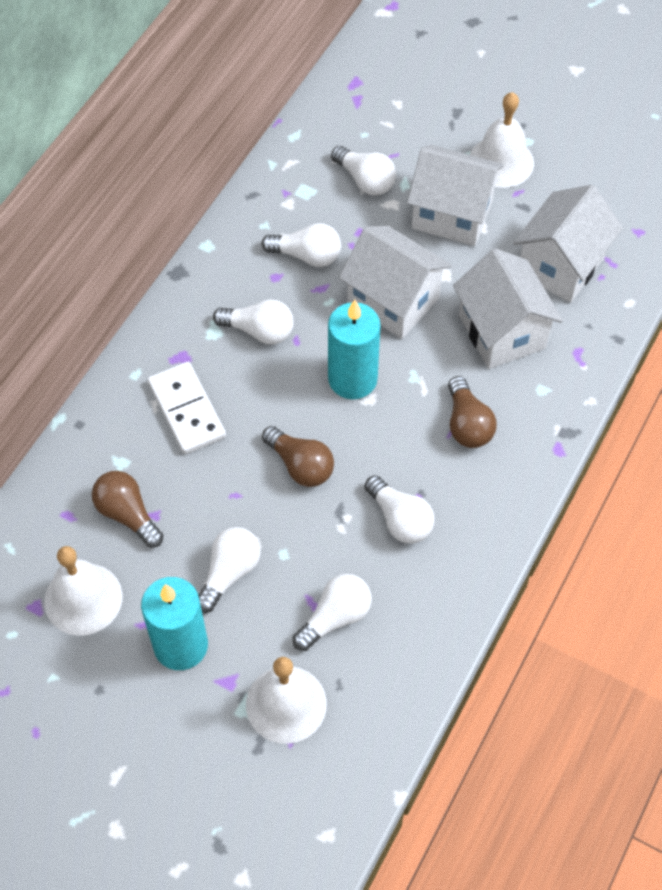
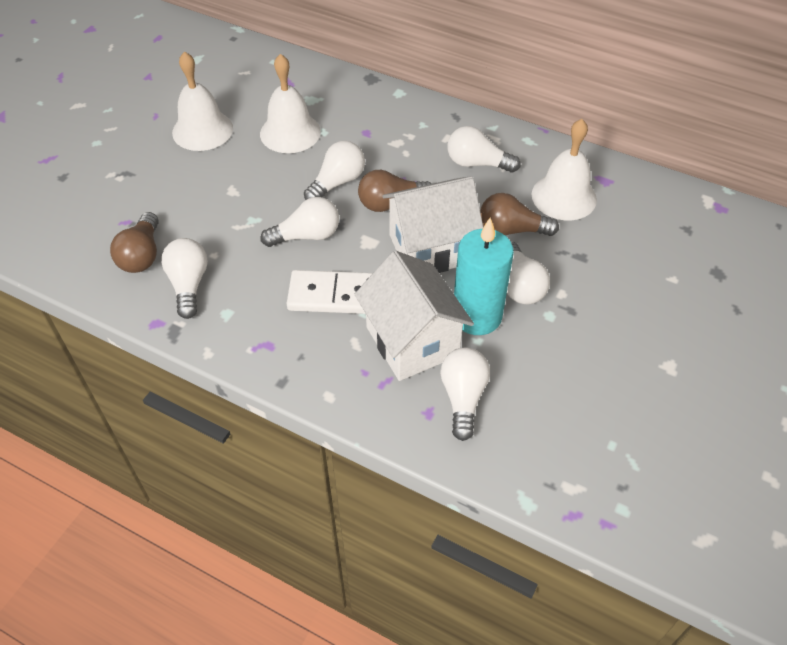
turquoise candle: [141,577,208,670] [328,300,381,399] = 2 -> [454,217,514,335] = 1
white house: [339,226,452,339] [407,145,504,246] [453,249,563,369] [513,185,623,302] = 4 -> [355,251,474,381] [382,176,483,273] = 2

